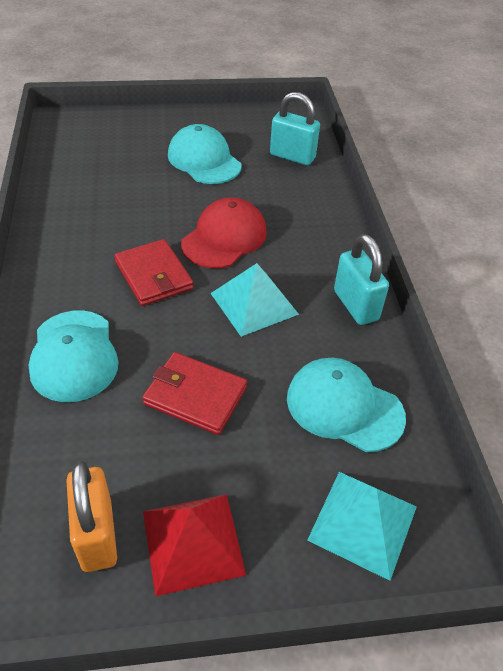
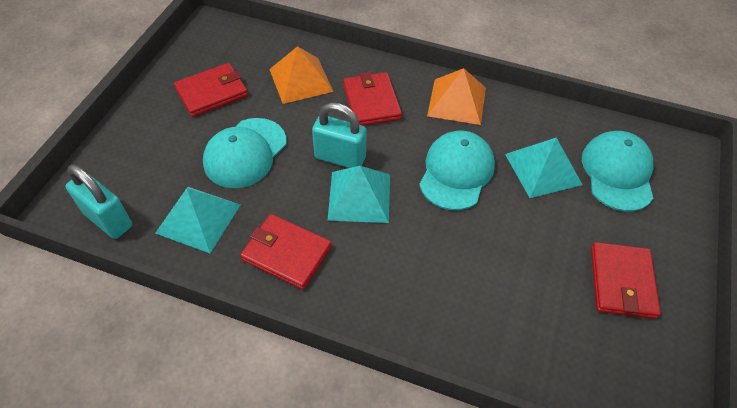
orange padlock: [66,461,117,572] = 1 -> none = 0
orange pyramid: none = 0 -> [269,46,333,104] [427,68,486,125] = 2
red cap: [181,198,267,268] = 1 -> none = 0
red pyramid: [143,494,246,597] = 1 -> none = 0
red wallet: [114,239,194,306] [142,352,247,435] = 2 -> [174,63,248,117] [240,214,332,290] [343,72,402,126] [591,242,661,319] = 4
turquoise pyramid: [211,263,299,337] [307,472,417,581] = 2 -> [155,187,240,253] [327,166,390,223] [505,138,583,198] = 3

